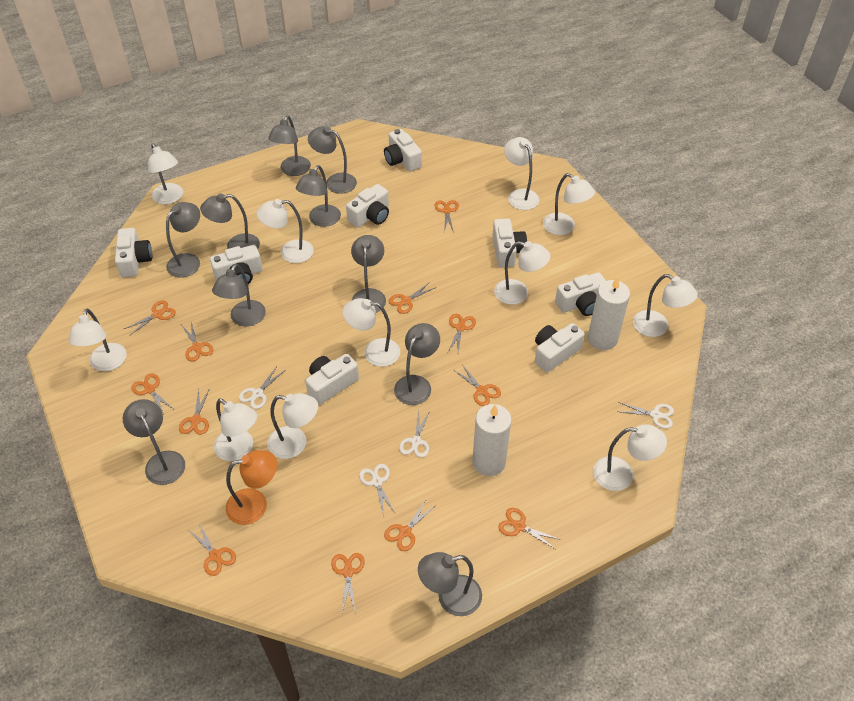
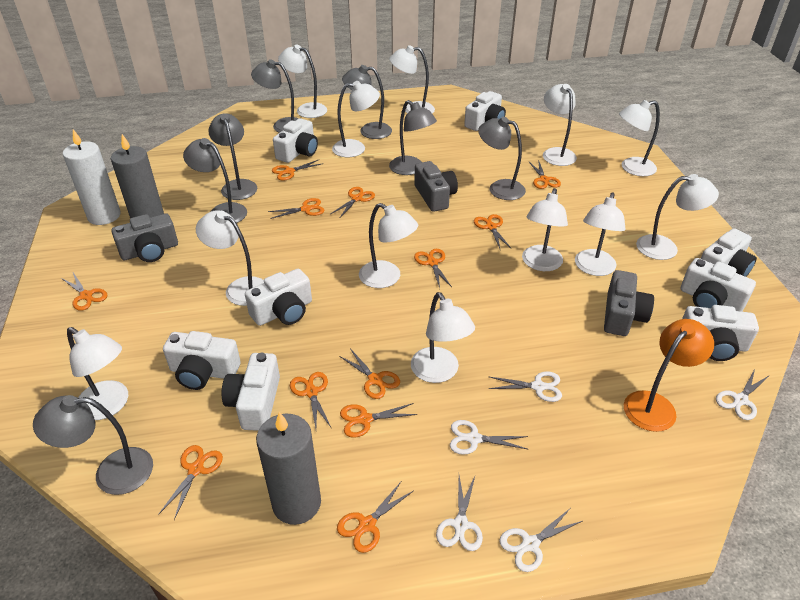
grey camera: none = 0 -> [111,213,178,262] [414,161,458,212] [604,270,654,336] = 3
grey candle: none = 0 -> [111,134,164,219] [256,412,321,525] = 2
grey lamp: [123,399,185,485] [166,202,200,278] [200,193,260,249] [212,264,266,326] [268,116,311,176] [296,165,341,227] [308,126,357,194] [351,235,386,313] [394,323,440,405] [418,552,482,616] = 10 -> [33,395,153,495] [183,138,247,223] [208,113,257,200] [251,59,299,133] [342,65,392,139] [389,100,437,175] [478,117,526,200] = 7
white candle: [472,404,512,476] [588,277,630,350] = 2 -> [63,129,121,225] = 1
white lamp: [68,309,127,371] [148,143,183,204] [214,398,257,461] [256,199,314,263] [267,393,318,459] [343,298,400,367] [494,241,551,305] [504,137,539,210] [543,173,595,235] [593,424,667,491] [633,274,698,337] = 11 -> [67,327,128,420] [196,210,264,306] [278,45,327,118] [332,81,380,157] [359,203,418,288] [389,45,435,114] [411,292,475,383] [522,188,568,271] [543,84,577,166] [575,193,626,276] [619,100,660,176] [636,174,719,260] = 12
white scissors: [239,366,284,409] [359,464,395,517] [399,411,430,458] [617,402,674,429] = 4 -> [436,476,483,551] [450,420,529,455] [489,371,562,402] [499,509,582,572] [716,369,770,420] = 5

